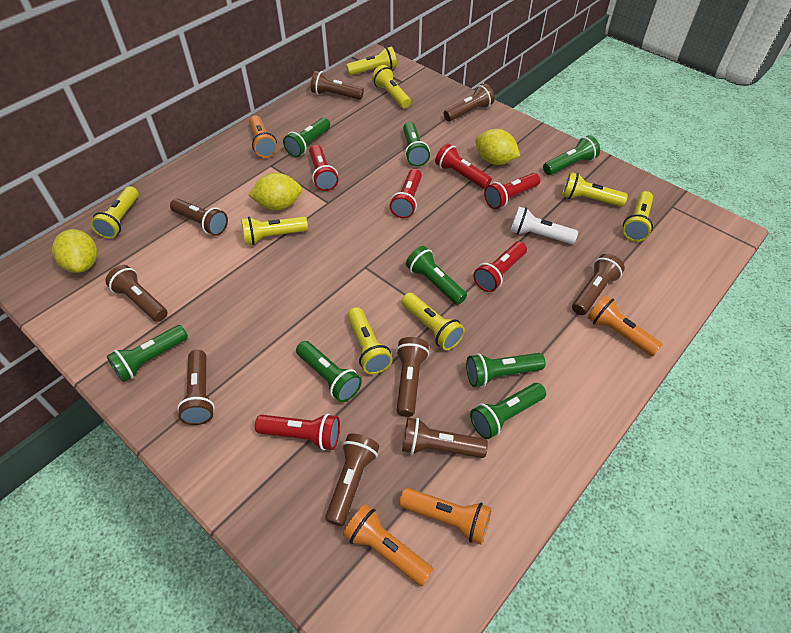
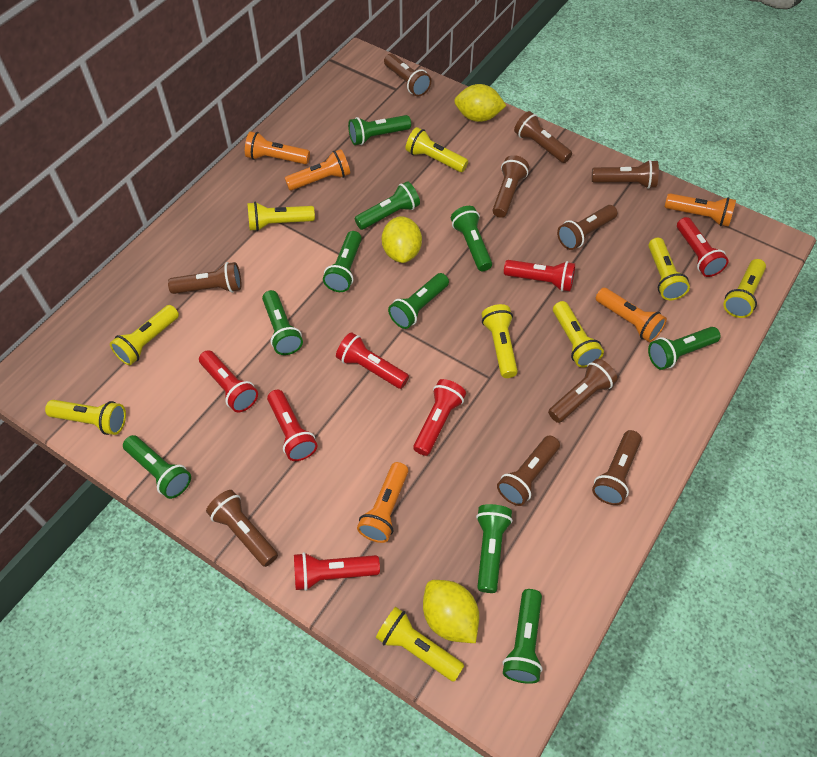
brown flashlight: [105,265,167,322] [170,198,228,236] [177,350,215,425] [311,71,364,100] [325,433,379,526] [396,337,429,417] [402,418,488,458] [443,84,495,121] [572,254,625,315] = 9 -> [168,262,241,294] [206,490,278,567] [384,54,431,96] [493,155,529,218] [497,435,560,506] [514,111,572,163] [548,359,617,423] [557,205,617,250] [592,160,659,189] [592,430,642,505] = 10
green flashlight: [107,325,188,382] [283,117,330,157] [296,341,362,402] [403,122,430,166] [406,246,467,305] [466,353,545,387] [470,383,546,439] [543,135,600,175] = 8 -> [123,435,191,499] [262,290,303,355] [323,231,362,292] [348,115,411,145] [355,181,420,230] [388,273,449,329] [451,206,492,271] [476,504,513,593] [503,589,543,684] [648,327,720,370] = 10
orange flashlight: [249,116,277,158] [343,504,433,586] [399,488,492,545] [587,295,663,357] = 4 -> [245,131,310,164] [285,149,350,191] [357,462,408,543] [596,288,667,342] [665,193,736,227] = 5
red flashlight: [255,414,340,450] [309,145,338,191] [390,169,422,218] [435,143,492,189] [473,241,527,292] [484,173,540,209] = 6 -> [199,350,258,412] [267,390,318,461] [294,552,380,591] [336,332,409,389] [413,379,466,456] [504,260,575,292] [677,217,729,277] = 7
white flashlight: [511,207,578,244] = 1 -> none = 0
yellow flashlight: [90,186,139,239] [241,216,308,245] [346,47,397,75] [347,307,393,374] [372,65,411,108] [402,293,465,350] [562,172,628,207] [623,191,653,242] = 8 -> [45,400,126,435] [110,305,179,365] [247,202,315,231] [376,607,464,682] [405,127,468,172] [482,304,518,378] [553,301,604,368] [648,238,690,300] [723,259,766,318] = 9

